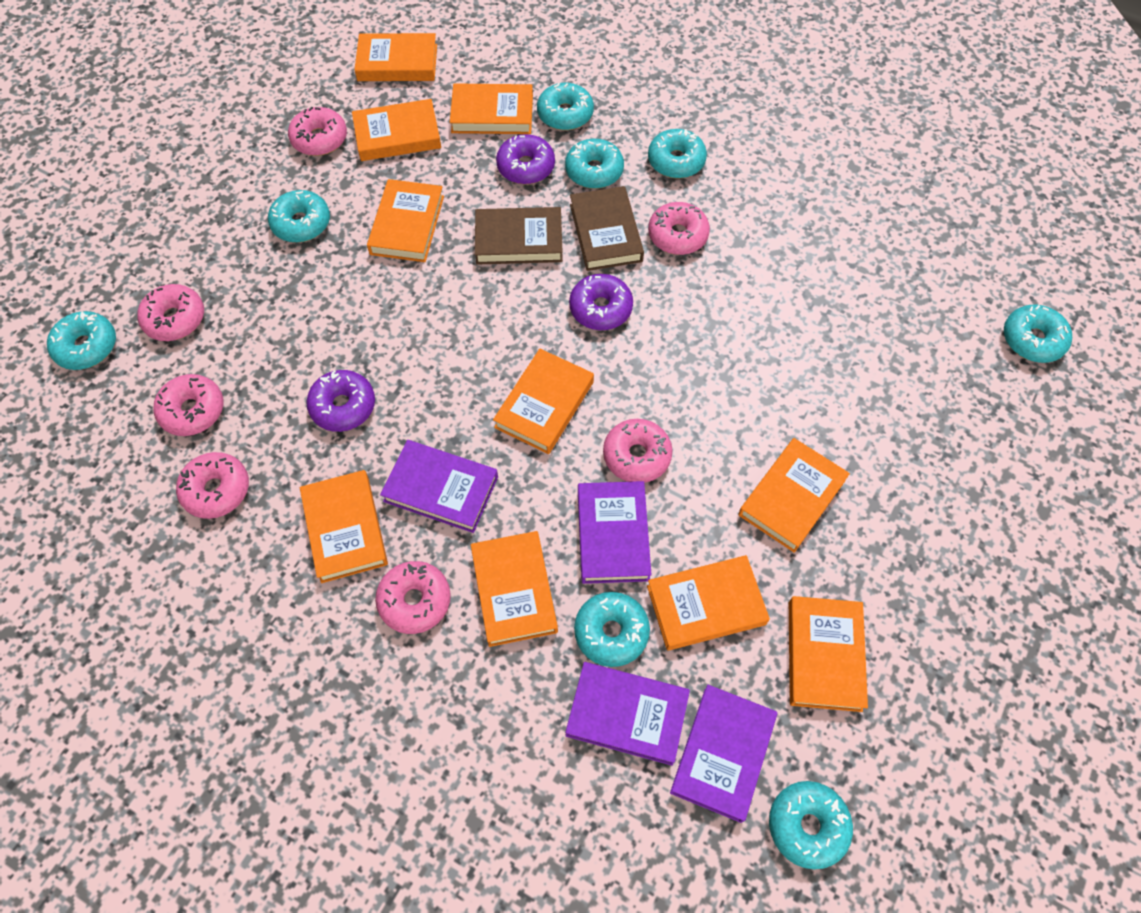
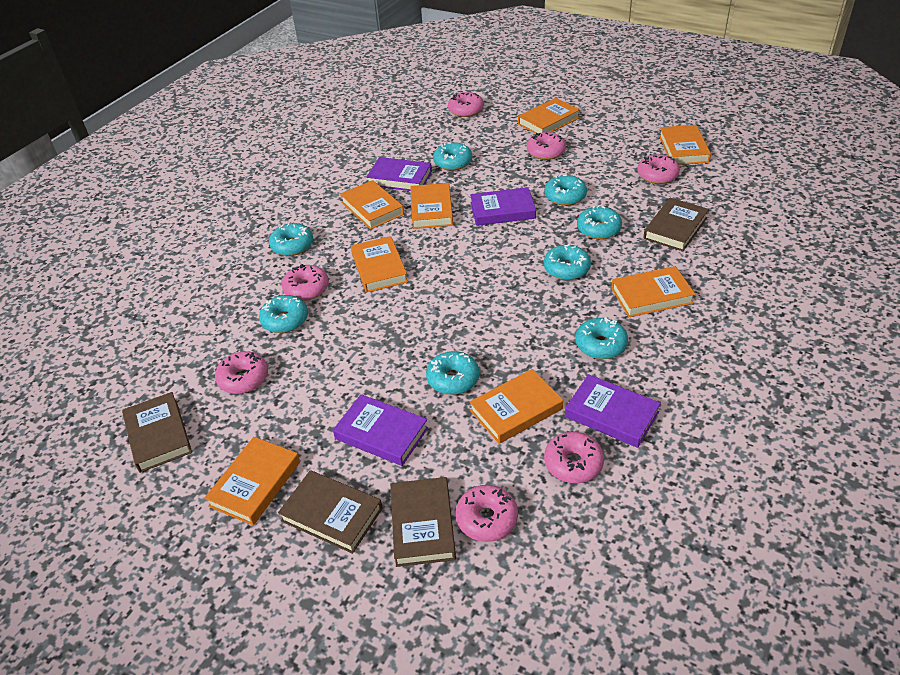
brown book: [475,207,563,264] [570,186,644,271] = 2 -> [122,392,192,473] [278,470,383,554] [390,477,456,567] [643,198,709,251] = 4
orange book: [300,470,388,583] [352,99,441,161] [354,33,437,81] [367,179,444,262] [450,83,533,134] [471,531,558,647] [493,349,594,454] [647,555,770,651] [738,438,850,553] [789,596,868,712] = 10 -> [204,437,300,525] [340,180,404,229] [351,236,408,293] [411,183,453,229] [470,369,563,444] [518,98,580,134] [611,266,696,317] [659,125,711,165] = 8
purple donut: [306,370,375,432] [496,134,555,184] [569,274,633,330] = 3 -> none = 0

